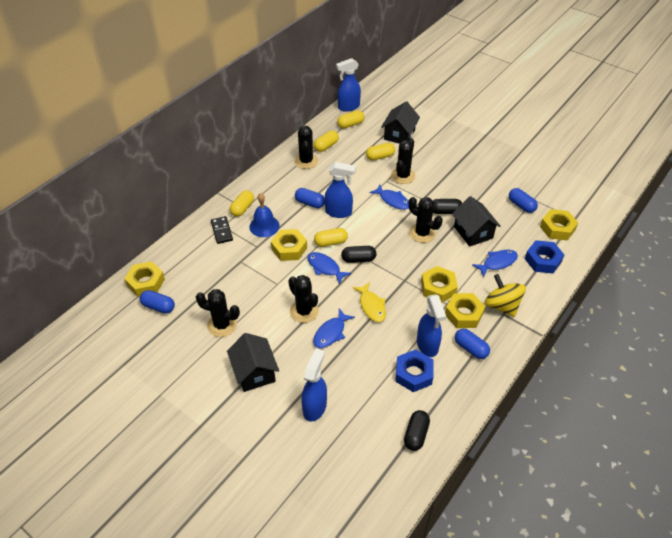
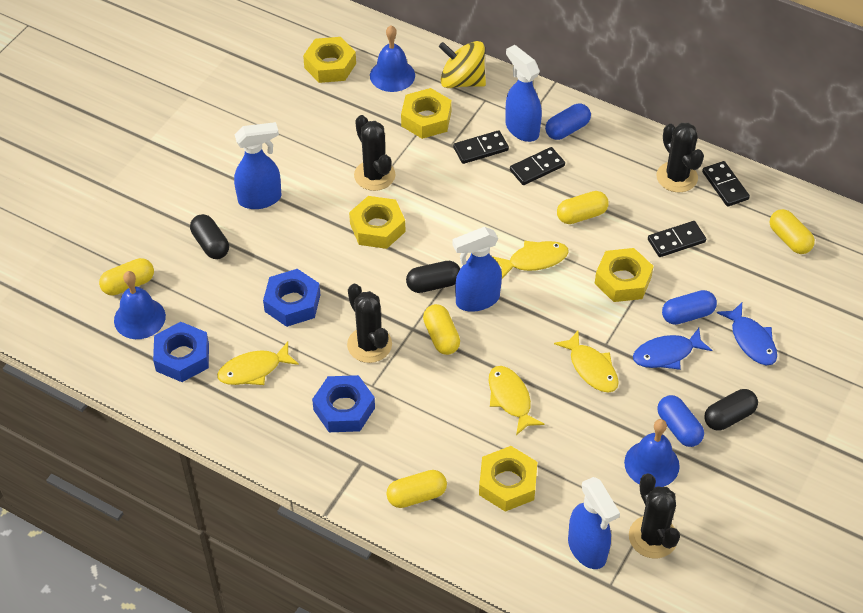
black cactus: [196,289,240,337] [288,275,319,323] [294,126,318,169] [391,138,415,184] [409,197,443,243] = 5 -> [347,284,392,363] [354,115,395,191] [629,474,680,558] [656,123,704,192] = 4
black domino: [211,216,233,244] = 1 -> [453,130,509,164] [510,147,565,185] [648,221,706,257] [702,161,750,207] = 4
black house: [227,333,279,392] [381,101,420,144] [452,196,501,247] = 3 -> none = 0
blue bell: [249,193,280,237] = 1 -> [114,271,166,339] [370,25,415,92] [624,419,680,487] = 3
blue capsule: [140,290,175,314] [295,188,325,208] [455,329,490,359] [509,188,538,213] = 4 -> [545,103,591,140] [657,395,704,447] [662,290,717,325] = 3
blue fish: [307,252,351,284] [313,308,355,348] [369,184,409,210] [472,250,518,277] = 4 -> [633,328,712,370] [717,303,777,365] = 2
blue nut: [395,349,434,392] [525,240,564,274] = 2 -> [153,322,209,382] [263,269,320,327] [312,375,375,432] = 3
yellow fish: [352,282,386,322] = 1 -> [217,341,299,385] [489,366,545,435] [492,240,569,278] [554,331,619,393] = 4

